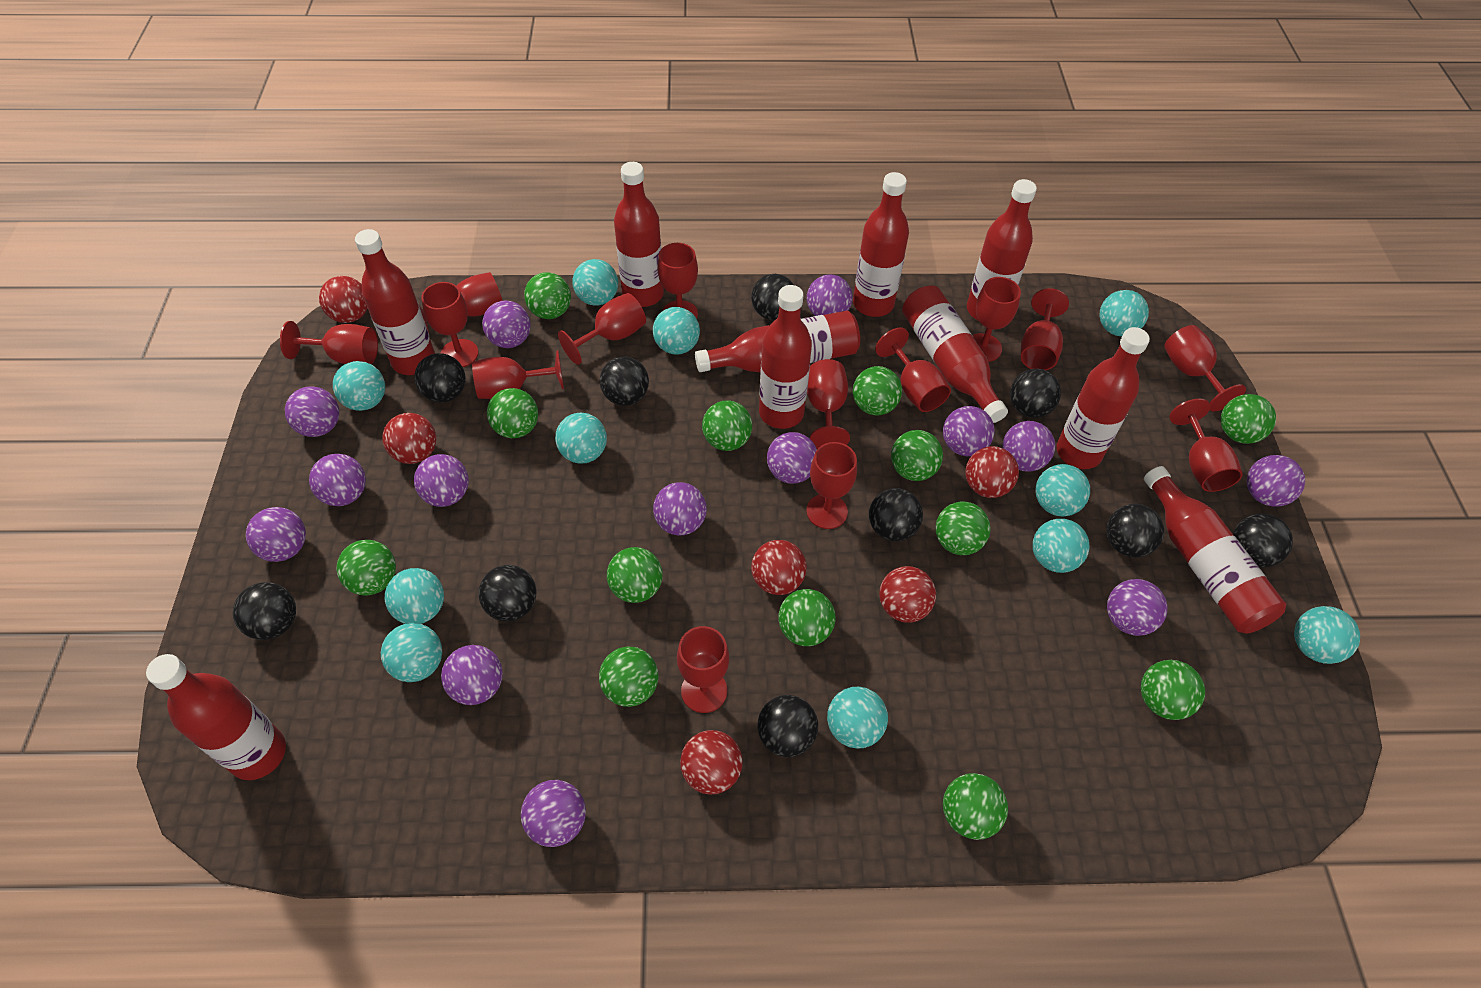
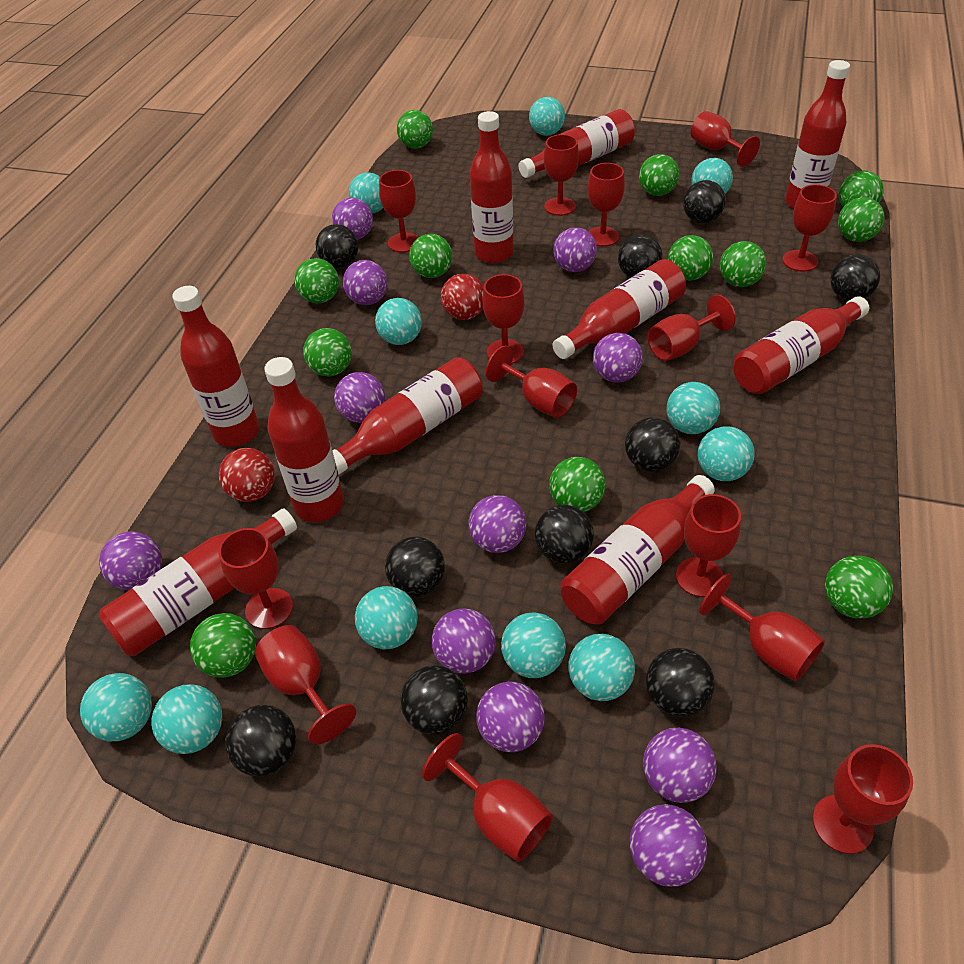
green ball: [336,540,396,595] [487,388,538,438] [524,272,571,319] [599,646,659,707] [607,547,663,603] [702,401,752,451] [778,589,836,646] [853,366,902,415] [891,430,943,481] [935,502,991,555] [943,773,1008,840] [1141,660,1205,720] [1221,394,1276,444] = 13 -> [190,613,256,678] [294,258,339,303] [303,328,352,376] [397,110,433,149] [409,234,452,278] [549,457,606,512] [639,154,679,196] [668,235,713,281] [720,241,766,287] [825,556,893,619] [838,197,885,242] [839,171,884,207] = 12
purple ball: [246,507,306,562] [285,386,339,437] [309,454,366,506] [414,454,469,507] [441,645,503,705] [482,300,531,348] [521,780,586,847] [653,482,707,535] [767,432,817,484] [807,275,853,316] [943,406,995,456] [1002,421,1055,472] [1107,579,1167,636] [1247,455,1305,507] = 14 -> [99,532,162,590] [332,198,373,240] [334,372,385,423] [343,260,388,305] [432,608,496,674] [468,495,526,553] [476,682,545,752] [553,227,597,272] [593,333,643,383] [630,804,707,887] [643,728,717,803] = 11
red ball: [319,276,368,323] [383,413,436,464] [680,730,743,795] [751,540,807,595] [879,566,936,623] [965,446,1019,498] = 6 -> [219,448,275,502] [441,274,484,320] = 2

